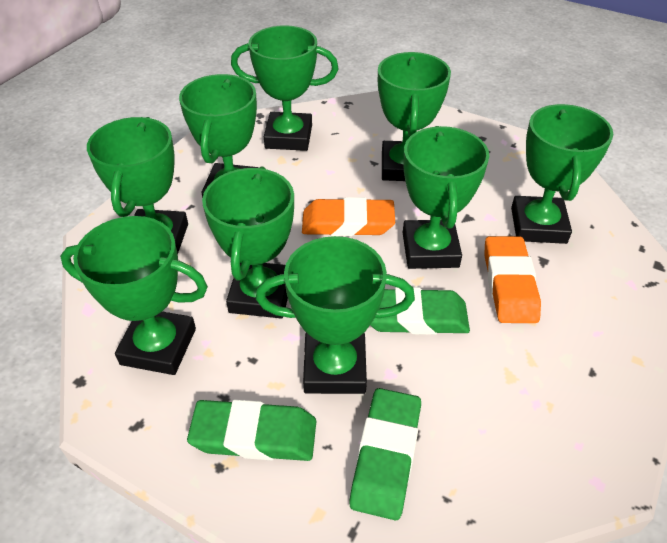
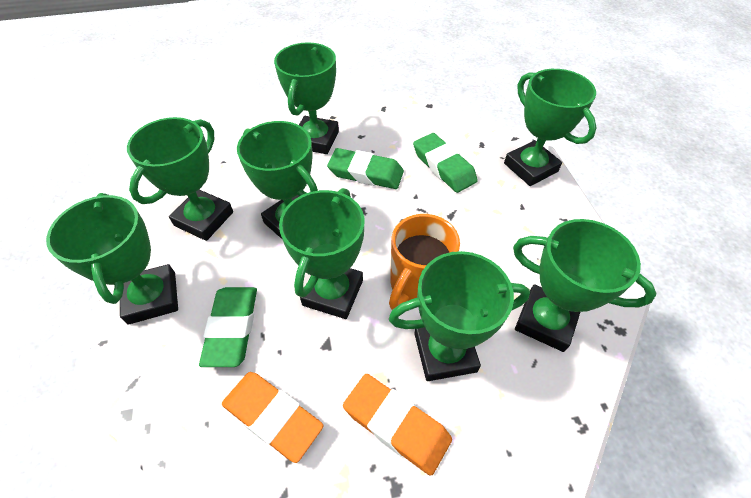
green trophy: [60,216,208,375] [87,117,188,254] [179,74,259,198] [202,167,294,318] [231,25,338,151] [256,236,415,394] [378,52,451,181] [403,126,489,269] [511,104,613,244] = 9 -> [46,193,178,325] [127,117,233,241] [237,121,318,239] [274,42,339,154] [279,188,364,319] [389,251,530,381] [504,69,596,186] [513,219,656,352] = 8
orange mug: none = 0 -> [389,214,460,310] = 1

